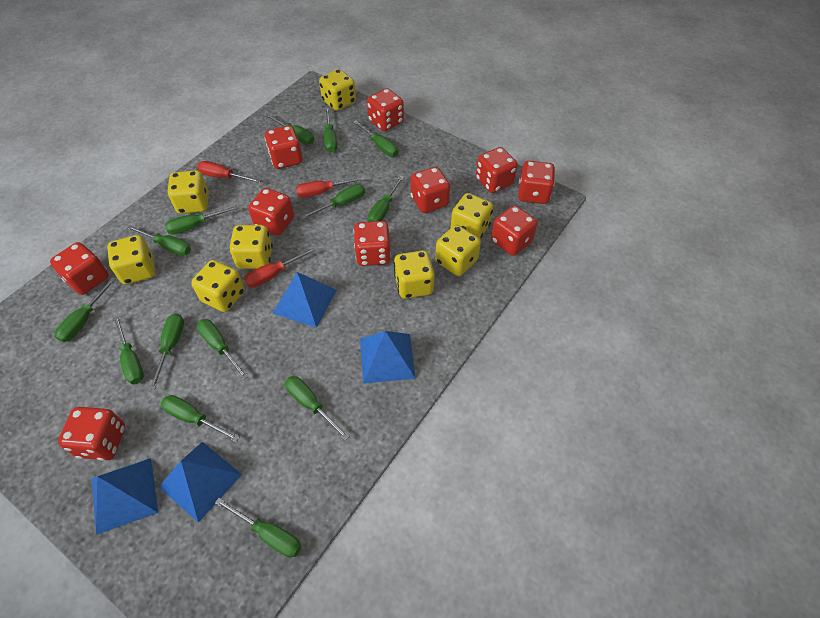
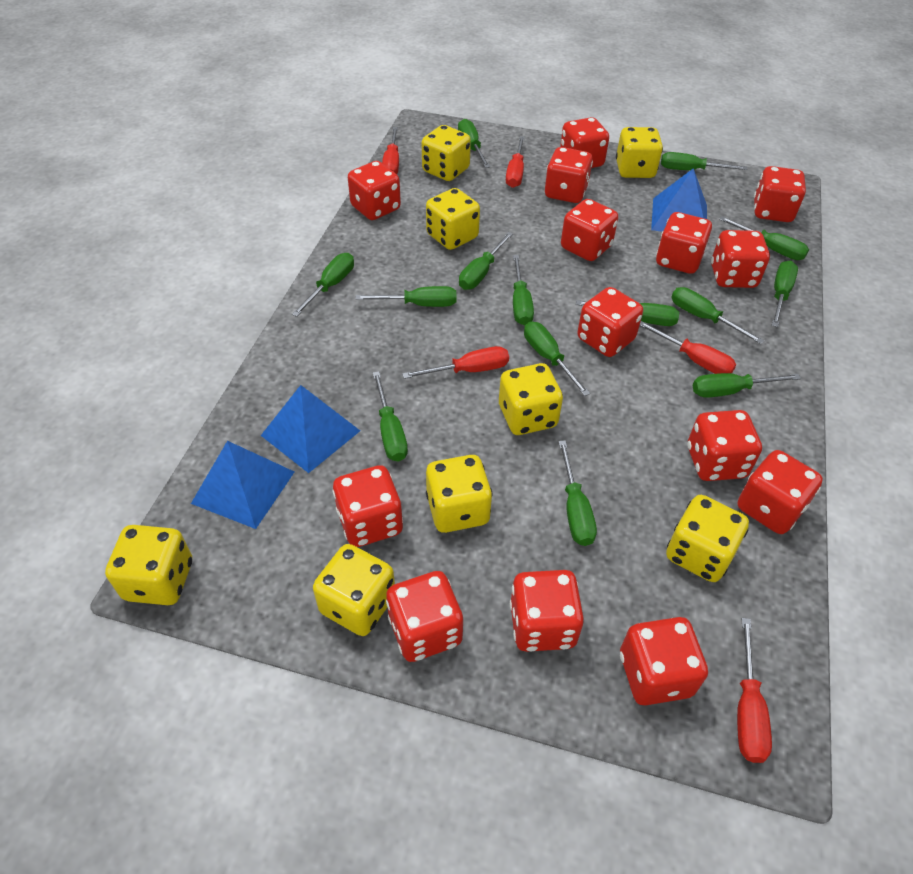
blue pyramid: [92,458,158,535] [159,442,242,523] [272,272,337,328] [360,331,416,384] = 4 -> [191,441,294,529] [261,385,360,473] [651,168,707,232] = 3
red dice: [50,242,109,295] [58,407,125,461] [248,188,294,236] [265,126,302,169] [353,221,391,266] [367,88,404,131] [411,167,450,213] [476,147,518,193] [491,205,537,256] [518,161,555,204] = 10 -> [333,465,403,547] [348,161,401,220] [386,571,463,662] [510,570,584,652] [545,147,593,203] [560,117,609,168] [561,199,618,261] [577,287,643,357] [620,617,708,706] [656,212,712,274] [687,410,762,481] [711,230,770,288] [738,450,823,534] [754,166,806,222] = 14
red screwdriver: [197,161,261,183] [244,247,316,288] [296,177,365,198] = 3 -> [382,127,399,174] [402,346,509,379] [506,136,525,188] [640,321,736,374] [737,618,772,763] = 5

